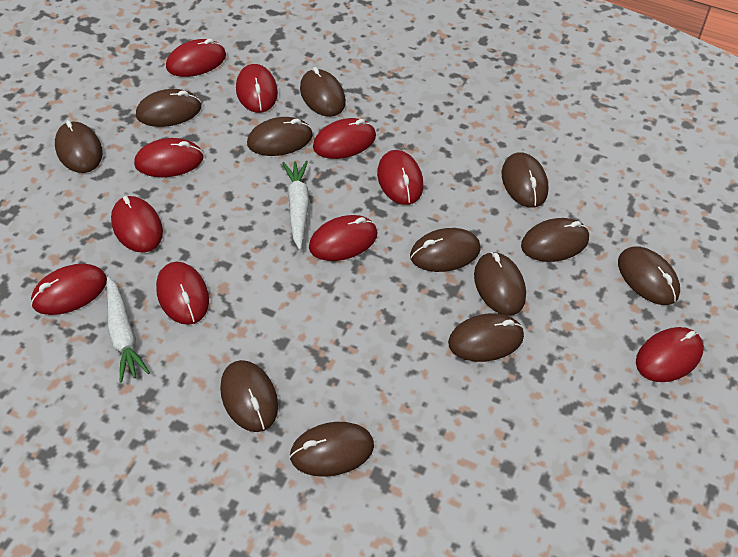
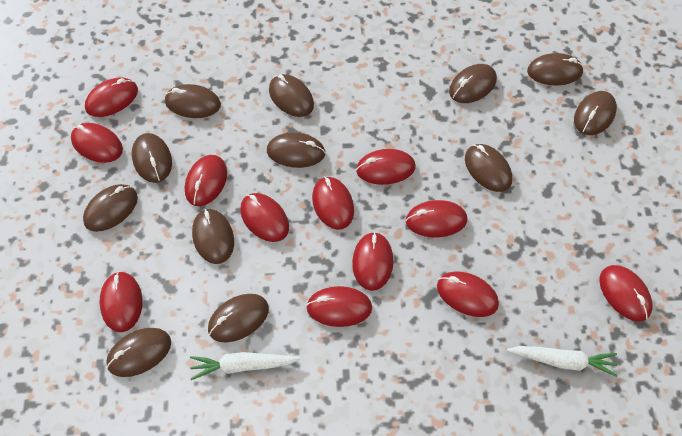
red mouse: [31,264,107,315] [111,196,163,253] [134,138,204,177] [156,261,209,325] [166,39,226,77] [236,64,278,113] [309,215,378,261] [313,118,376,159] [377,150,423,205] [636,327,704,382] = 10 -> [71,123,123,163] [85,78,138,117] [99,271,143,332] [185,155,227,206] [240,193,289,242] [306,286,372,327] [312,176,354,230] [352,232,393,291] [356,149,415,185] [406,200,467,237] [437,272,499,317] [599,265,653,322] = 12

